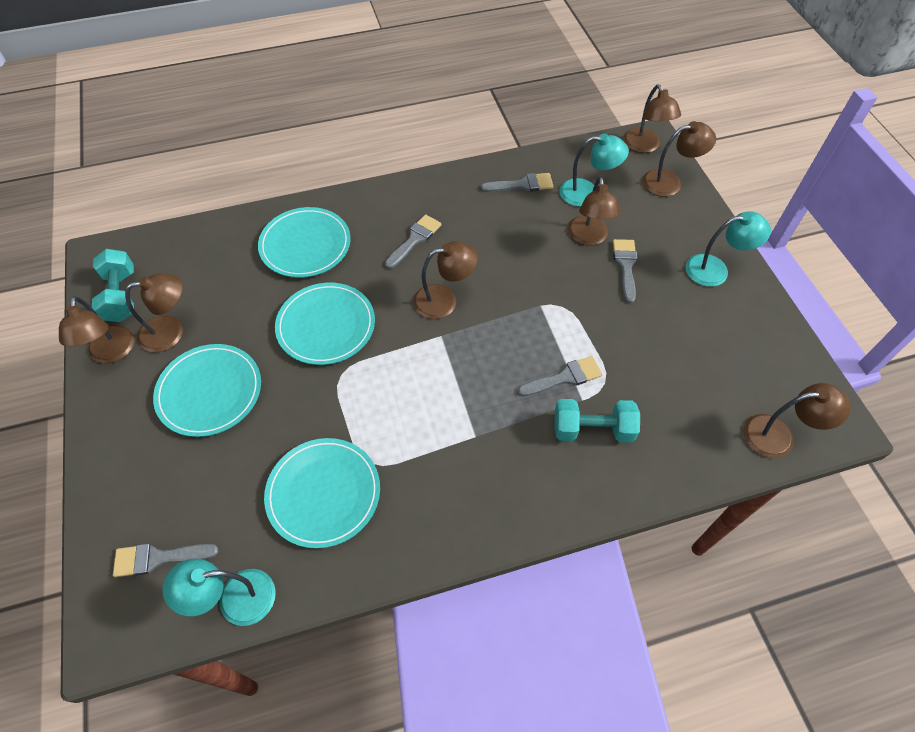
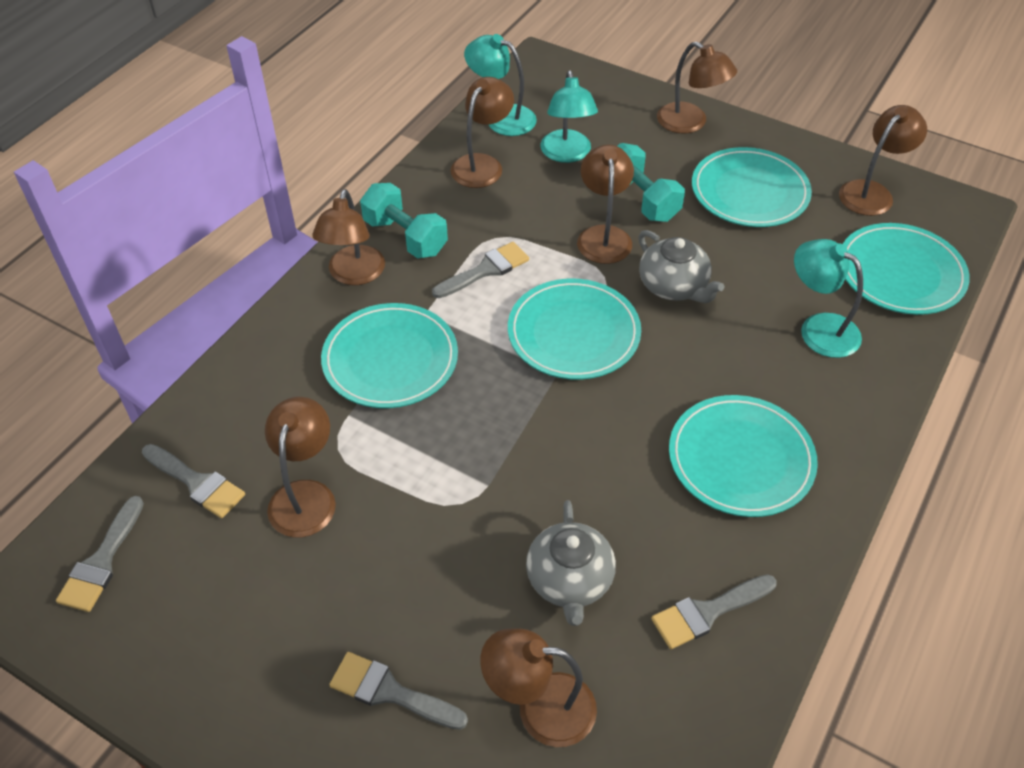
grey teapot: none = 0 -> [526,500,616,626] [638,230,724,303] = 2
turquoise plate: [153,344,261,437] [258,207,351,278] [264,438,380,549] [275,283,375,365] = 4 -> [321,303,458,408] [508,279,641,380] [669,395,818,517] [692,147,812,227] [843,223,970,315] = 5

